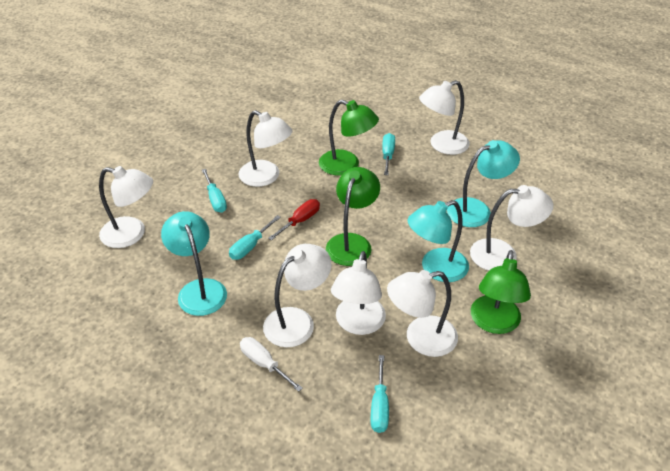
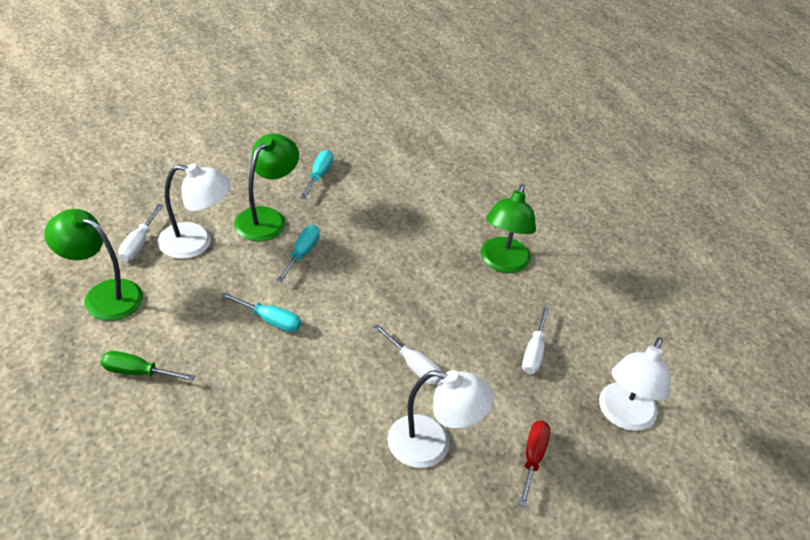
green screwdriver: none = 0 -> [100,351,195,381] = 1
turquoise lamp: [161,211,227,316] [407,200,469,282] [447,140,520,227] = 3 -> none = 0
turquoise screwdriver: [202,169,227,213] [229,215,281,260] [371,355,389,433] [382,133,395,175] = 4 -> [221,292,301,332] [277,225,320,282] [300,150,333,199] = 3
white lamp: [99,166,153,248] [238,110,293,187] [263,244,331,347] [331,251,386,335] [387,270,458,357] [419,80,470,155] [470,185,553,271] = 7 -> [157,163,231,259] [387,370,494,468] [599,337,670,431] = 3
white screwdriver: [240,337,303,392] = 1 -> [118,204,163,262] [374,324,442,385] [522,307,549,374] = 3

